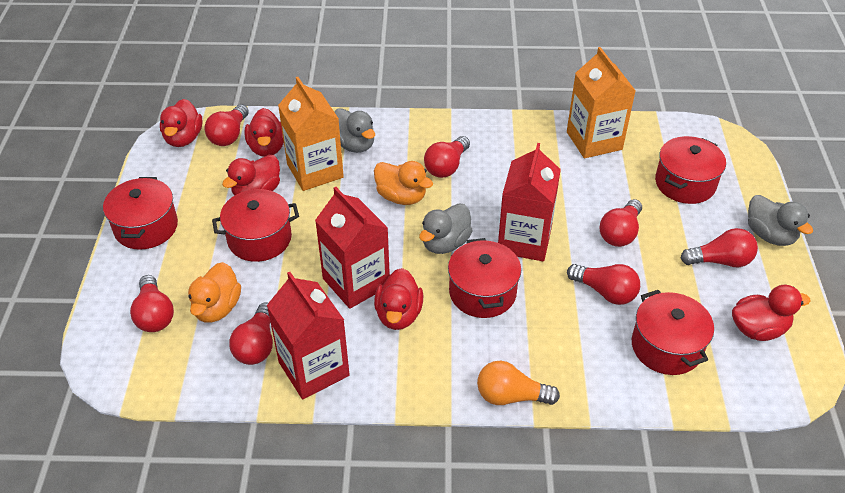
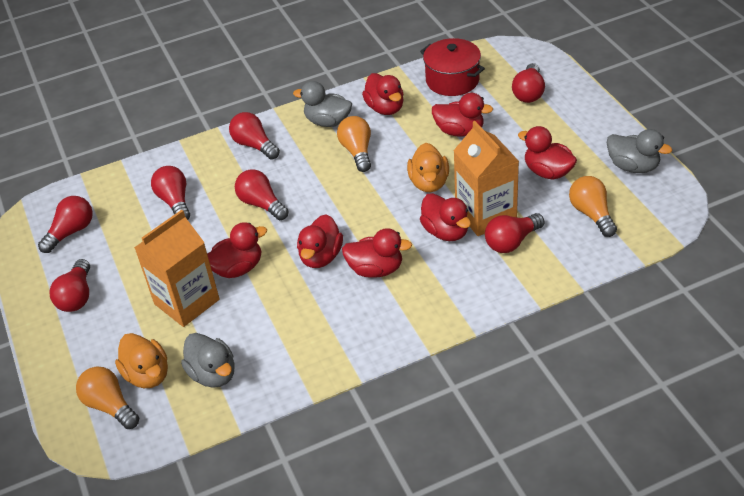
orange light bulb: [477,361,560,405] = 1 -> [76,366,139,429] [337,116,371,172] [569,176,617,237] = 3
red carton: [267,272,350,399] [315,187,390,309] [498,143,561,261] = 3 -> none = 0
red duck: [160,99,202,147] [222,155,280,196] [245,108,284,157] [374,268,423,330] [732,285,811,341] = 5 -> [207,222,267,278] [297,214,343,268] [342,228,412,278] [362,73,404,115] [420,193,471,241] [432,93,493,137] [518,126,577,180] = 7
red pot: [103,177,178,250] [212,189,299,262] [448,238,521,318] [632,290,714,375] [655,136,726,204] = 5 -> [420,38,485,96] = 1

